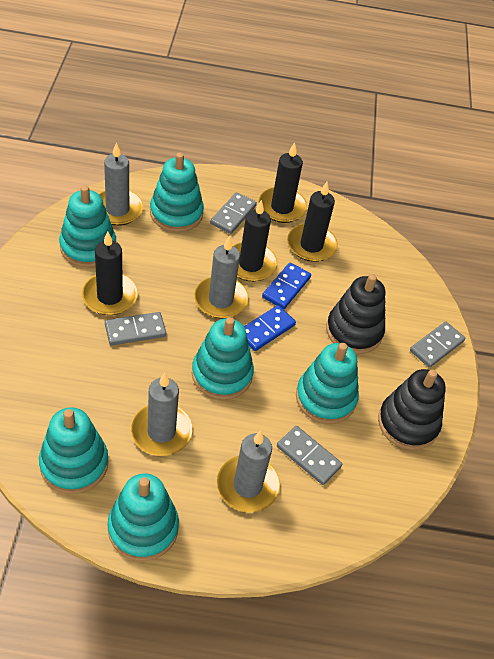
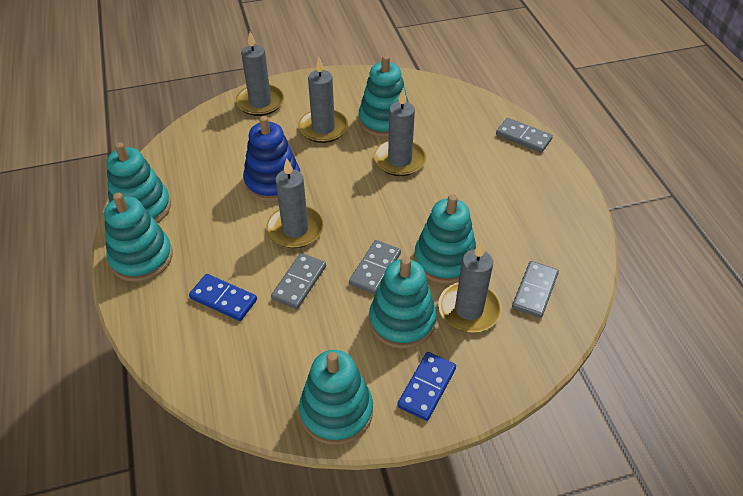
black candle: [82,231,138,315] [233,200,277,282] [258,142,307,223] [287,182,338,262] = 4 -> none = 0
black stacking toy: [326,274,385,354] [378,369,446,450] = 2 -> none = 0
blue stacking toy: none = 0 -> [243,116,300,202] = 1
grey candle: [99,142,143,226] [131,373,193,456] [194,236,249,319] [216,431,280,512] = 4 -> [236,32,284,116] [266,158,324,248] [298,57,348,143] [374,89,426,176] [438,240,501,332] = 5

